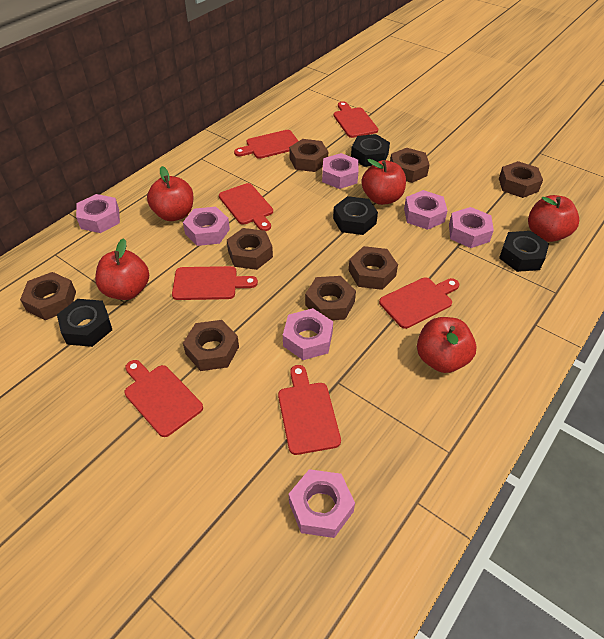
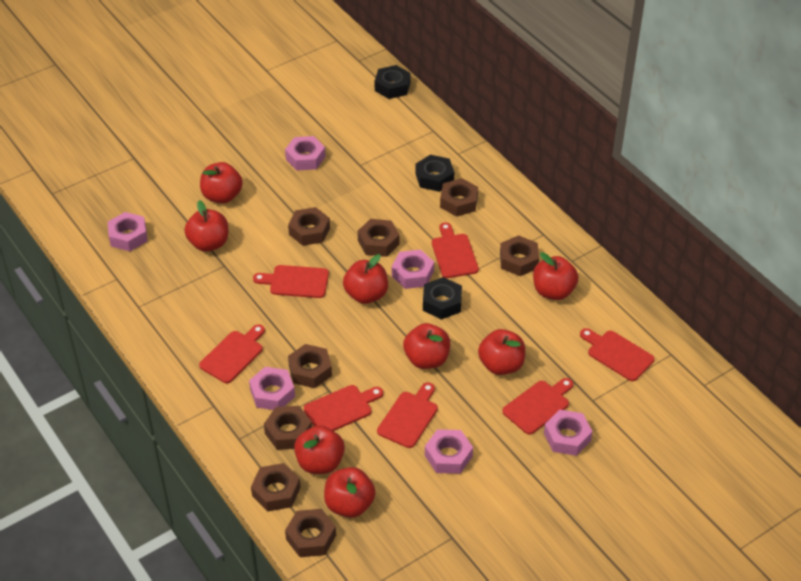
black nut: [57,299,112,347] [333,196,378,235] [351,134,390,167] [499,231,549,272] = 4 -> [375,65,411,99] [415,155,454,192] [423,277,462,320] = 3
pink nut: [76,194,120,233] [183,207,230,246] [283,308,333,360] [289,469,355,538] [322,153,359,189] [404,190,448,230] [449,207,494,248] = 7 -> [108,212,148,251] [249,367,295,410] [285,136,326,171] [392,249,434,289] [425,429,473,474] [544,410,593,456] = 6
red apple: [95,238,149,300] [147,166,193,221] [362,159,406,205] [417,317,476,373] [528,195,579,242] = 5 -> [184,200,228,252] [200,162,243,204] [294,425,345,474] [324,467,376,518] [343,254,388,304] [403,323,450,369] [478,329,525,375] [533,252,579,300] = 8

